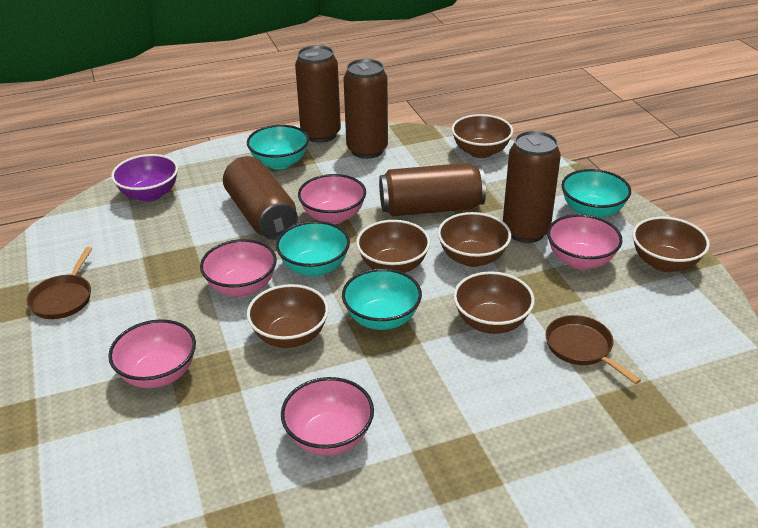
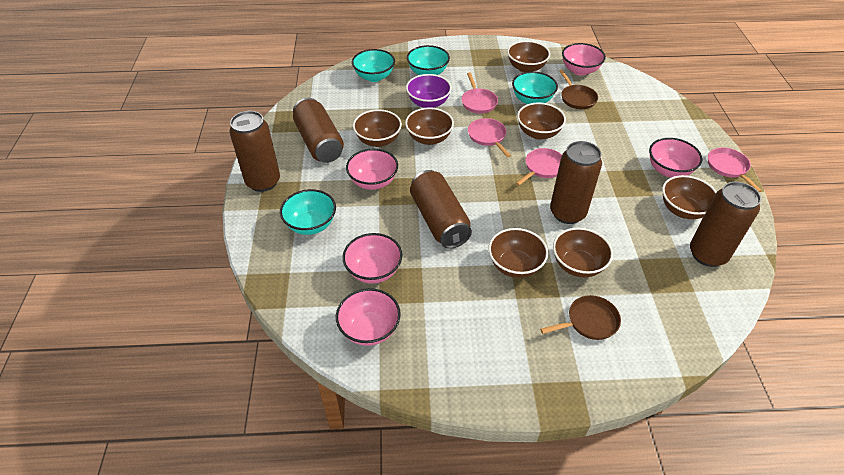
brown bowl: [247,284,329,348] [356,220,430,273] [438,212,511,267] [452,114,513,158] [453,271,535,334] [632,217,710,272] = 6 -> [353,109,402,147] [405,107,454,145] [489,228,548,278] [507,41,550,73] [517,102,566,140] [553,228,613,278] [662,175,717,219] = 7
pink pan: none = 0 -> [461,73,498,113] [468,118,511,157] [516,148,562,186] [708,148,762,192] = 4

